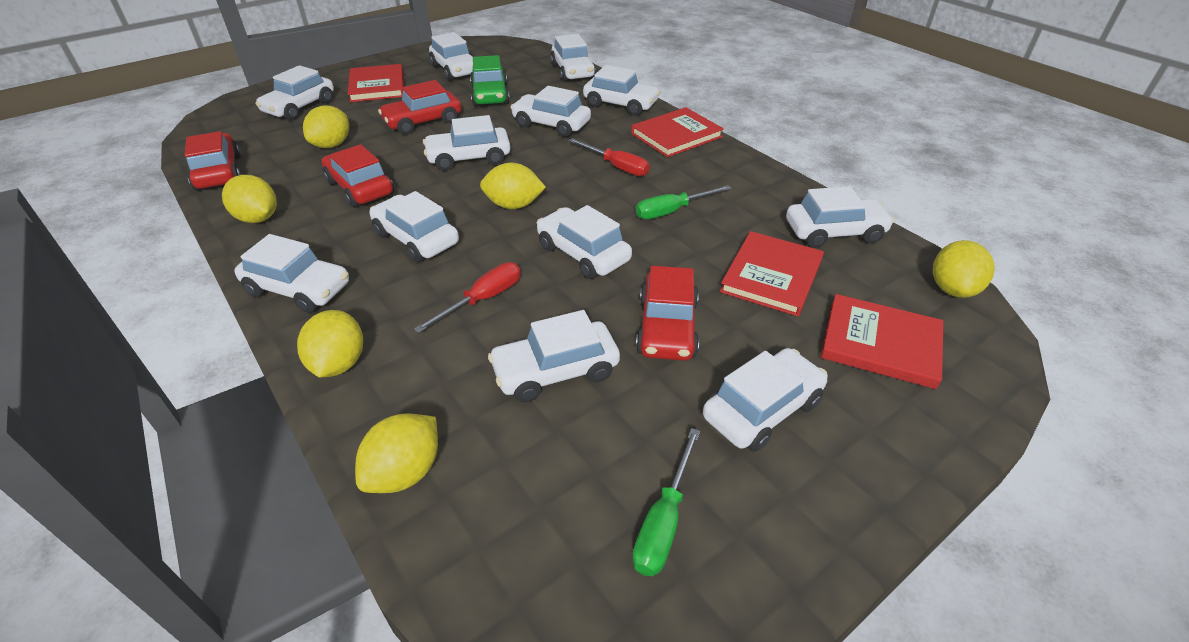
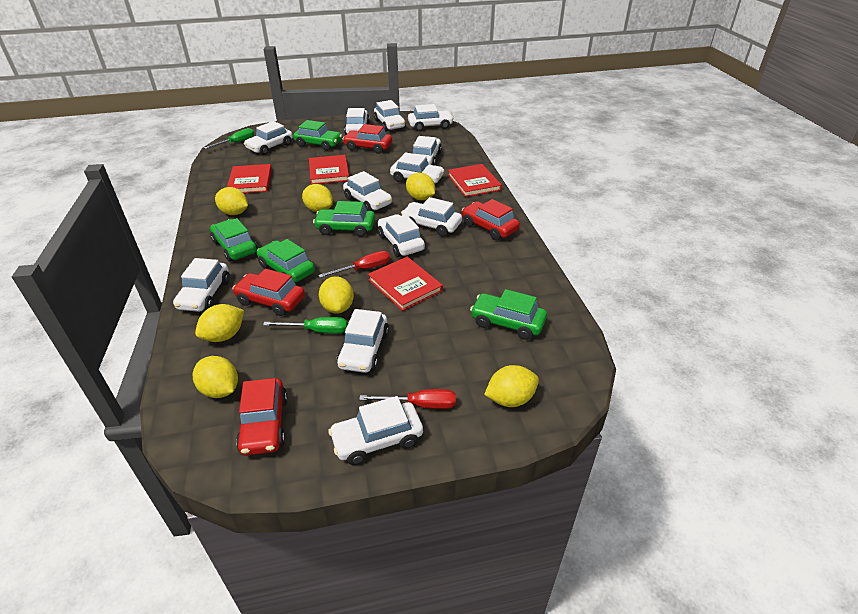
green car: [470,55,510,106] = 1 -> [210,218,258,262] [257,239,315,283] [293,120,342,151] [313,201,375,237] [470,289,547,340] = 5
yellow lemon: [222,175,277,223] [297,310,363,377] [303,106,349,148] [355,413,438,493] [480,163,546,209] [933,240,995,298] = 6 -> [193,356,238,398] [195,304,244,342] [215,187,248,215] [302,184,333,212] [319,276,354,314] [406,173,435,200] [484,365,539,407] = 7

